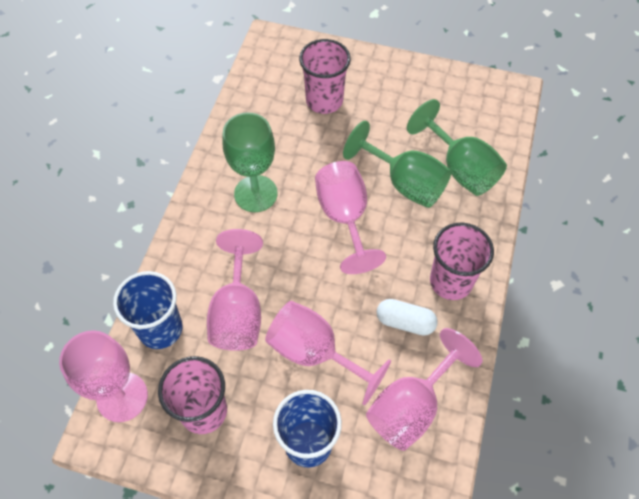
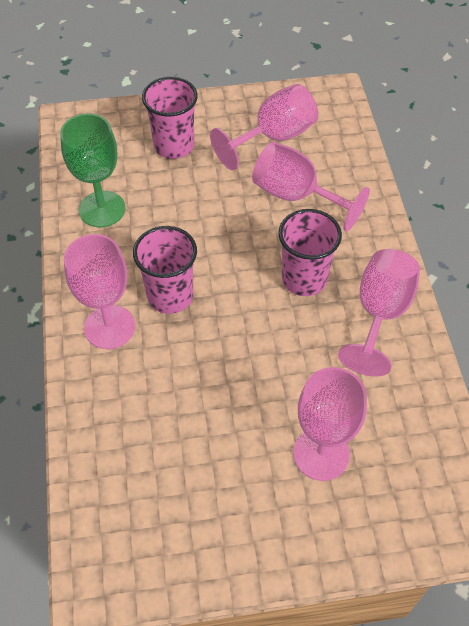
blue cup: [113,271,183,349] [273,390,342,468] = 2 -> none = 0
green goblet: [222,112,278,212] [343,121,452,208] [407,99,507,196] = 3 -> [60,113,125,228] = 1
white capsule: [377,299,438,336] = 1 -> none = 0

